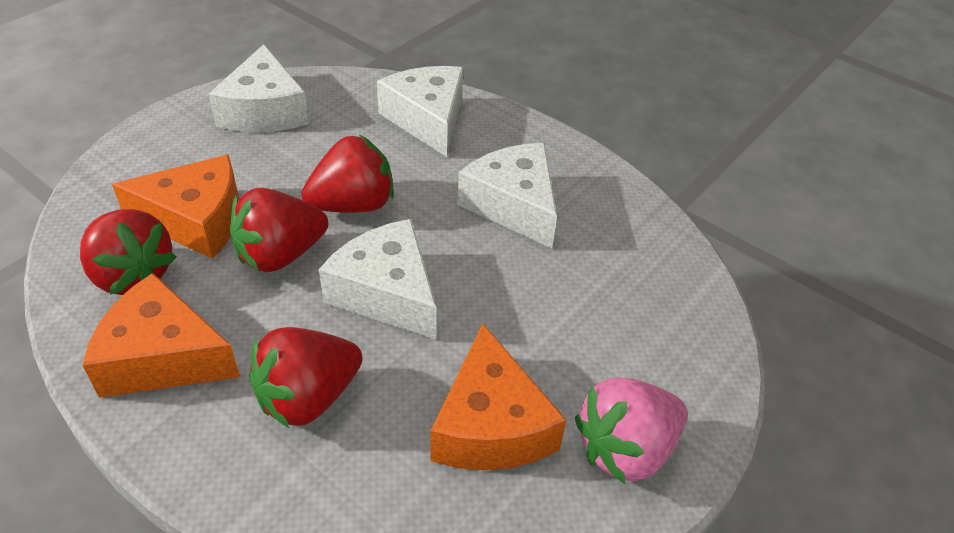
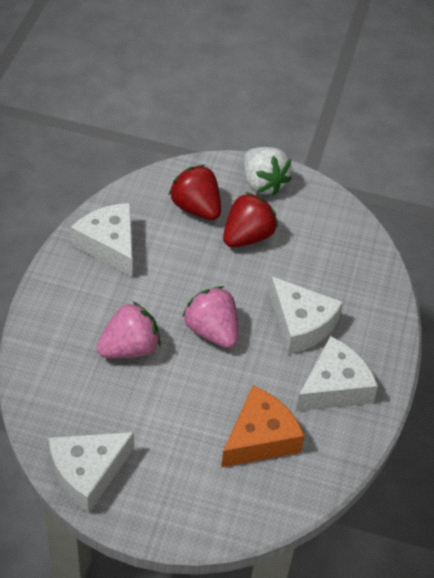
orange cheese: [82,273,240,398] [112,155,239,259] [430,324,566,470] = 3 -> [221,386,305,467] = 1
pink strawberry: [575,378,688,484] = 1 -> [97,301,161,358] [182,286,238,348] = 2
red strawberry: [80,209,176,295] [230,187,328,273] [249,327,363,429] [301,135,394,213] = 4 -> [169,165,221,220] [223,192,278,247] = 2
white strawberry: none = 0 -> [244,147,292,195] = 1

